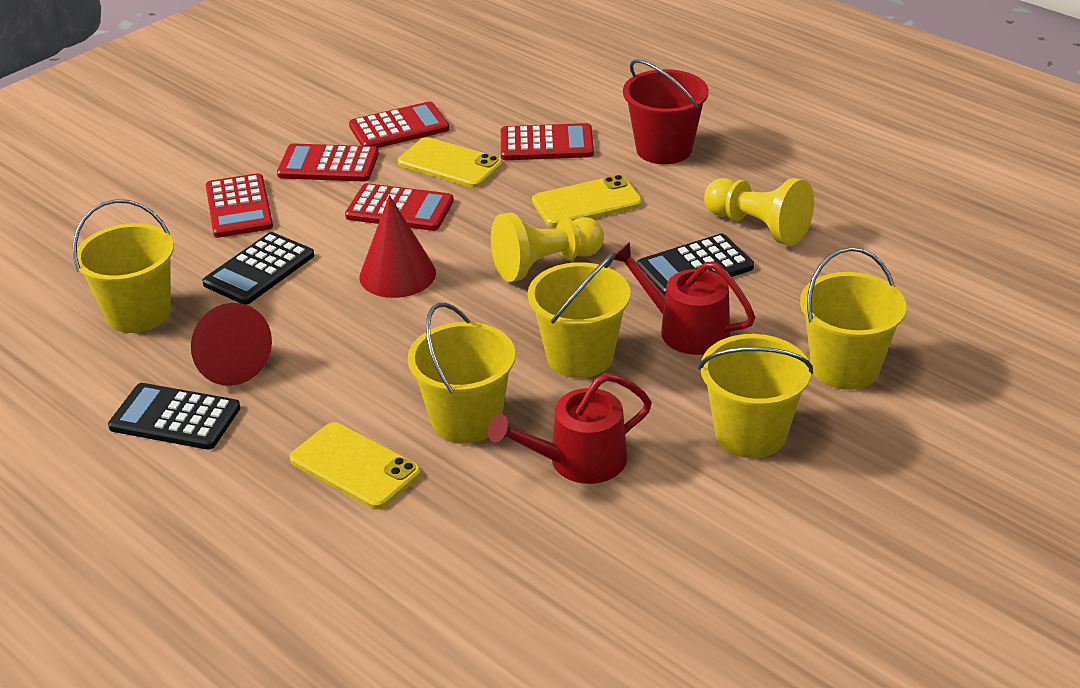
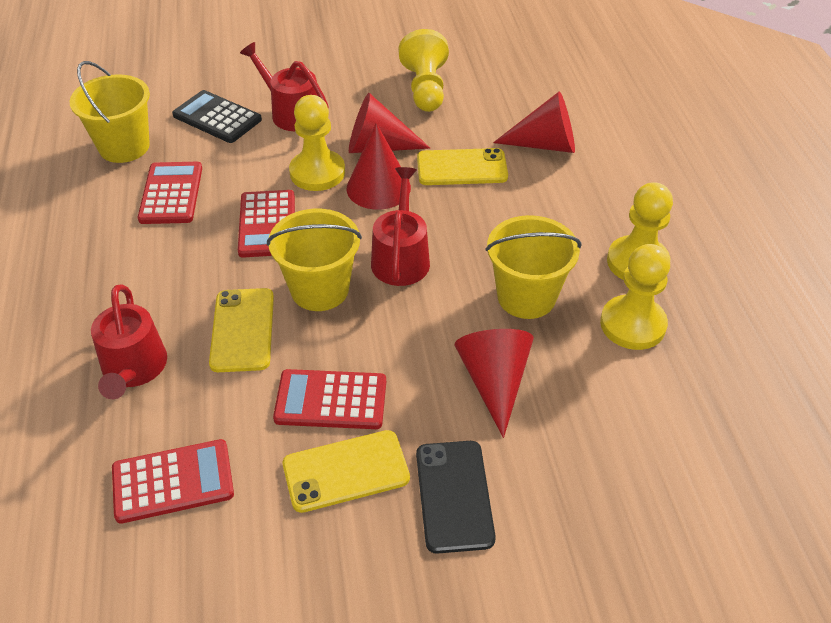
black calculator: [108,383,240,450] [202,232,314,305] [637,234,754,295] = 3 -> [172,90,262,143] = 1
black phone: none = 0 -> [416,441,496,554] = 1
red bucket: [623,59,709,164] = 1 -> none = 0
red calculator: [206,173,273,238] [277,143,379,182] [345,183,454,231] [349,102,449,148] [501,123,594,160] = 5 -> [112,439,234,524] [138,162,202,224] [238,190,295,258] [273,369,386,429] = 4
red cone: [191,303,272,386] [359,195,436,298] = 2 -> [347,123,411,210] [349,93,430,153] [454,329,534,438] [493,91,575,153] = 4
red watering can: [488,373,652,484] [614,242,755,355] = 2 -> [91,284,167,399] [240,42,329,131] [371,167,430,286] = 3
yellow bucket: [73,199,174,333] [407,303,516,444] [528,252,630,378] [698,334,813,458] [800,247,906,390] = 5 -> [70,61,150,163] [267,209,362,311] [485,215,582,319] = 3
yellow pawn: [491,213,604,282] [704,178,814,246] = 2 -> [289,95,345,191] [399,29,449,112] [600,244,670,350] [607,182,673,280] = 4

